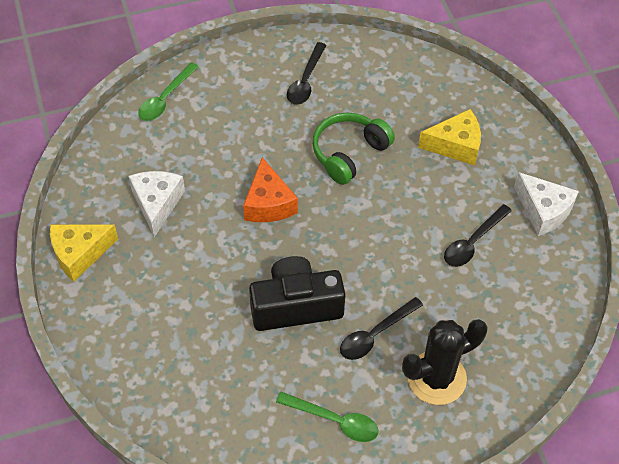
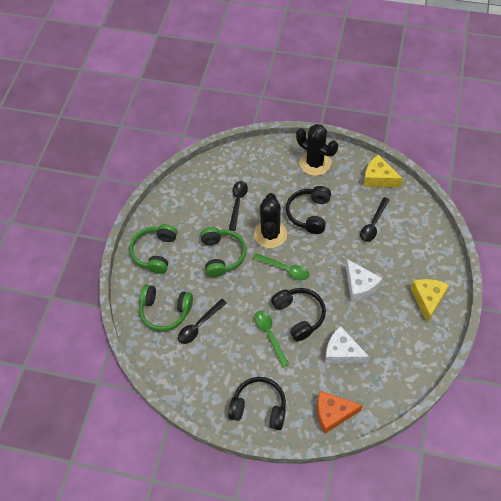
black cactus: [402,319,487,405] = 1 -> [254,193,287,248] [296,124,338,176] = 2
black camera: [249,256,346,331] = 1 -> none = 0
black headphones: none = 0 -> [228,377,286,430] [271,288,326,341] [286,186,331,234] = 3
green headphones: [312,112,395,185] = 1 -> [129,224,177,274] [139,285,193,331] [200,227,246,277] = 3

